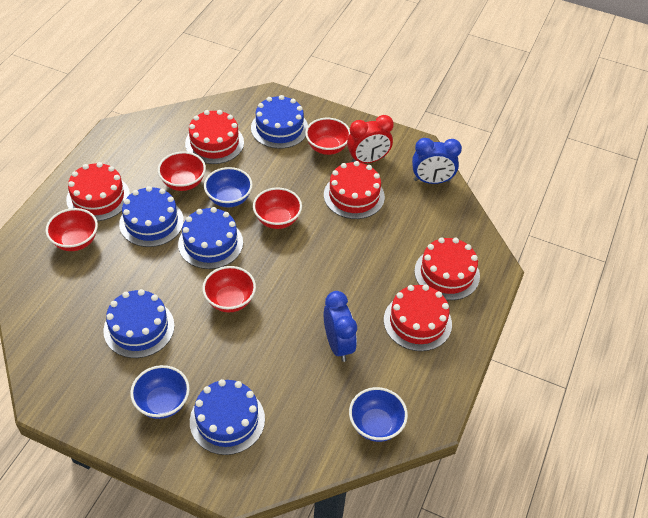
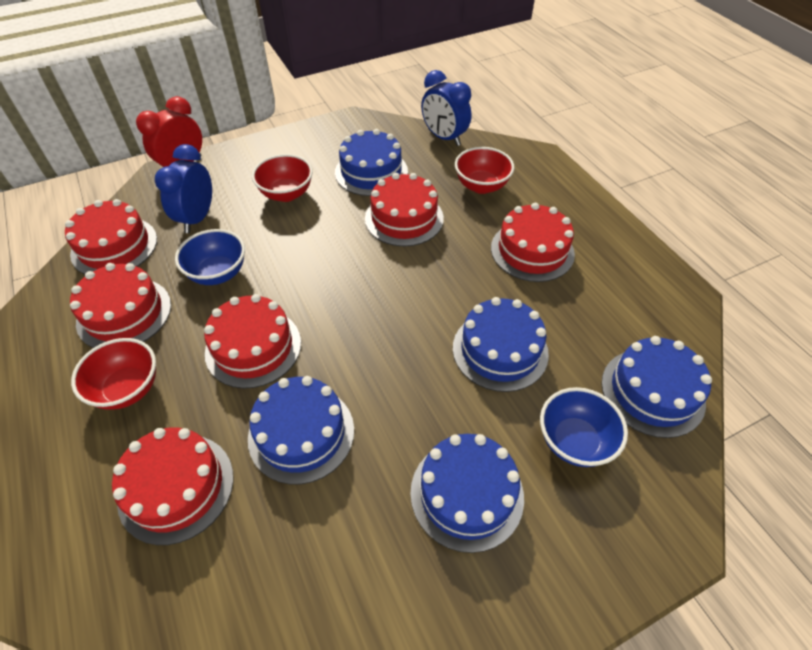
blue bowl: [130,365,190,419] [204,167,253,207] [349,387,408,442] = 3 -> [175,229,245,285] [540,387,628,467] = 2
red bowl: [46,208,98,251] [158,151,206,191] [202,266,256,312] [253,187,302,229] [305,118,350,155] = 5 -> [71,338,156,410] [252,154,313,202] [455,147,514,194] = 3
red cake: [66,162,130,221] [185,110,244,164] [324,161,385,219] [384,285,452,351] [414,237,480,300] = 5 -> [65,199,157,274] [70,263,171,348] [112,428,234,545] [204,294,301,389] [365,173,444,246] [491,203,575,282] = 6

